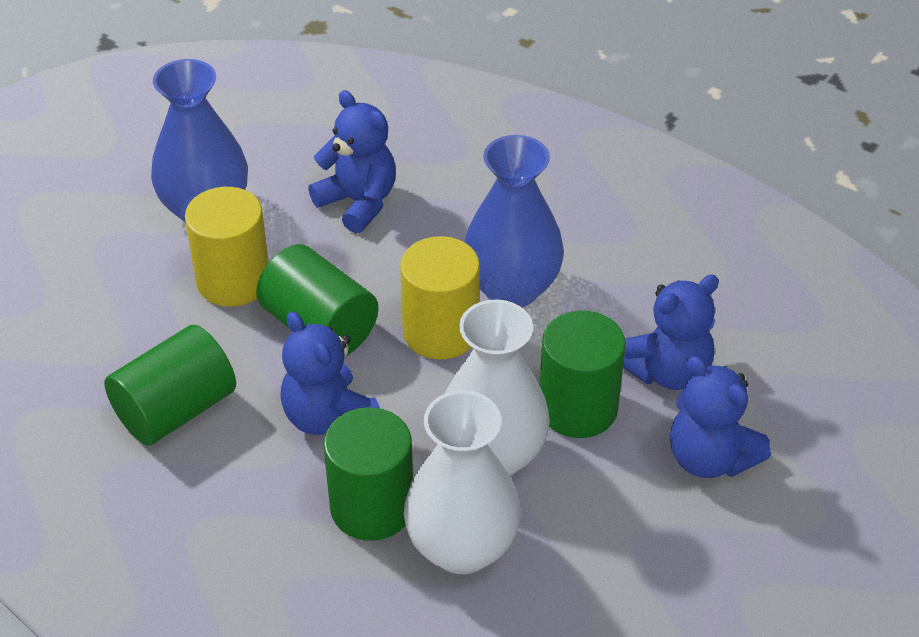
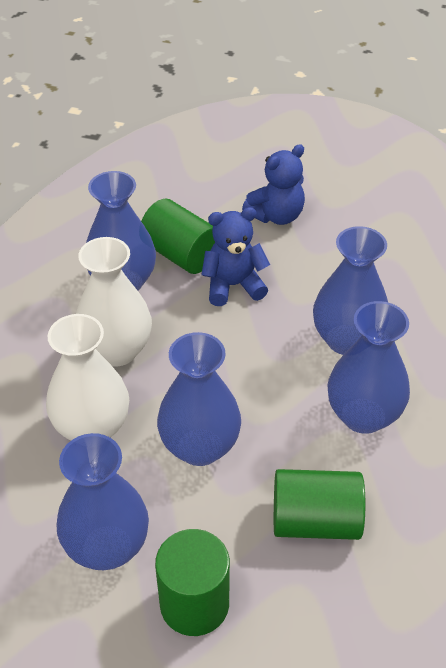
blue teddy bear: [280,311,380,435] [308,90,396,234] [623,275,719,390] [670,356,771,478] = 4 -> [201,207,270,306] [242,144,305,225] = 2
blue vase: [151,59,248,222] [464,135,564,307] = 2 -> [57,433,149,570] [86,171,156,291] [157,332,241,466] [313,226,388,355] [327,301,410,434] = 5
green cylinder: [104,325,236,446] [256,244,378,355] [324,407,413,541] [540,311,626,438] = 4 -> [141,199,215,274] [155,529,230,636] [274,469,365,540] = 3
yellow cylinder: [185,187,269,307] [400,236,480,360] = 2 -> none = 0

